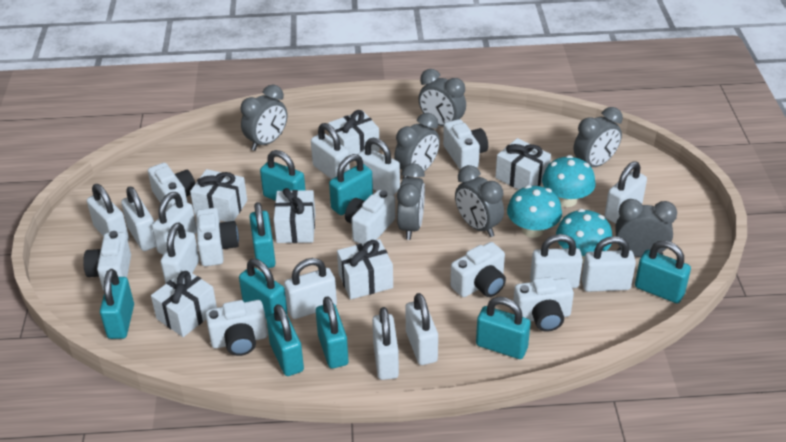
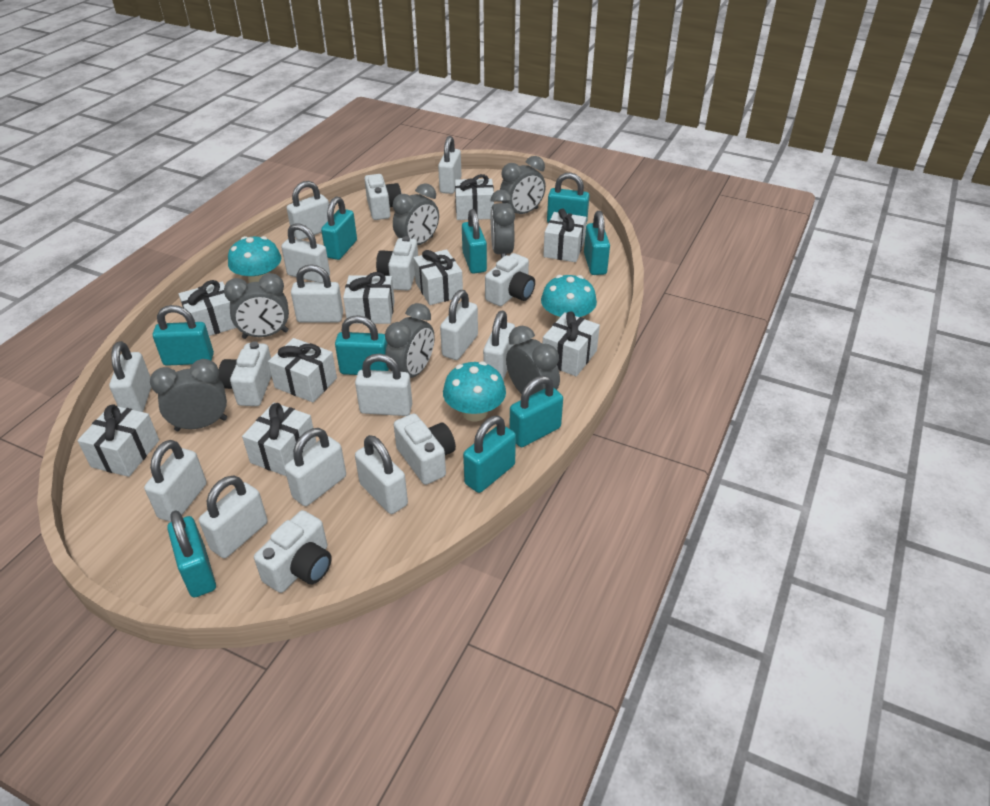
white camera: [83,231,131,290] [148,163,196,211] [196,208,239,266] [205,300,268,356] [345,190,395,244] [443,119,488,170] [450,242,506,297] [513,277,574,332] = 8 -> [218,341,272,406] [254,510,332,593] [364,174,401,220] [376,236,418,291] [394,414,456,485] [485,253,535,306] = 6
white gift: [151,269,217,337] [190,169,247,222] [274,188,315,243] [328,110,380,155] [337,239,393,299] [495,138,551,190] = 6 -> [77,404,159,477] [179,280,236,336] [242,403,316,476] [268,338,337,402] [343,272,395,324] [414,249,463,305] [455,174,494,220] [543,209,587,262] [543,312,600,376] = 9

